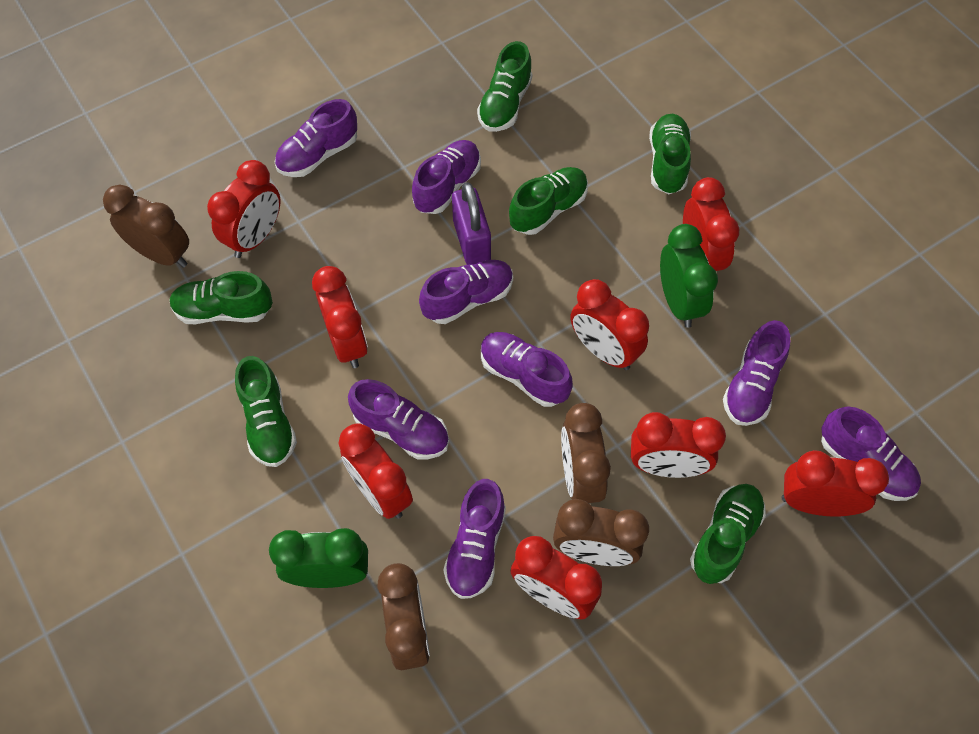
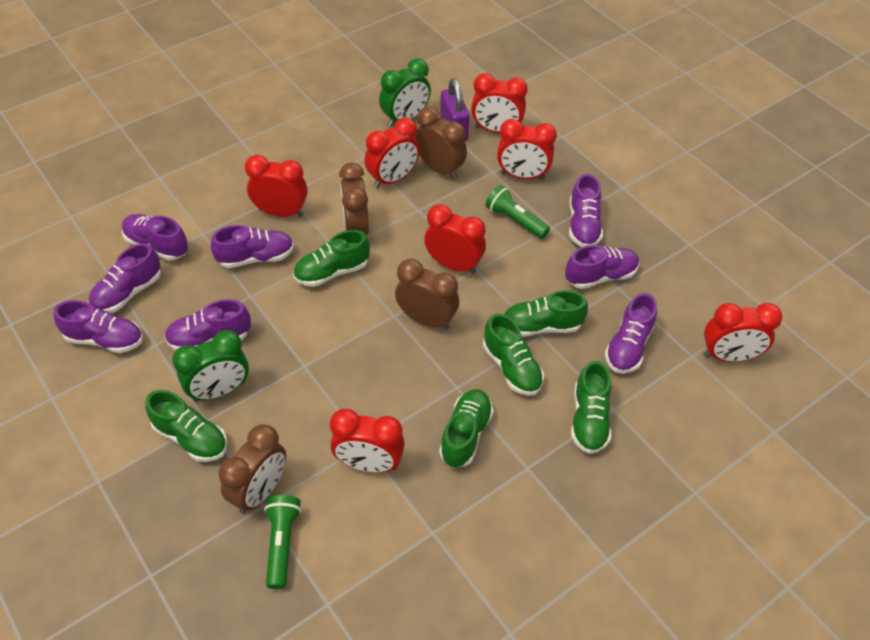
green flashlight: none = 0 -> [264,495,301,589] [486,185,550,239] = 2
red clock: [207,160,280,258] [312,266,368,368] [338,423,413,519] [510,536,602,619] [570,279,649,370] [631,412,726,478] [683,177,739,271] [782,450,889,517] = 8 -> [245,155,307,217] [330,409,405,473] [365,118,420,188] [424,204,486,274] [471,73,528,133] [497,119,557,179] [703,303,783,362] = 7

